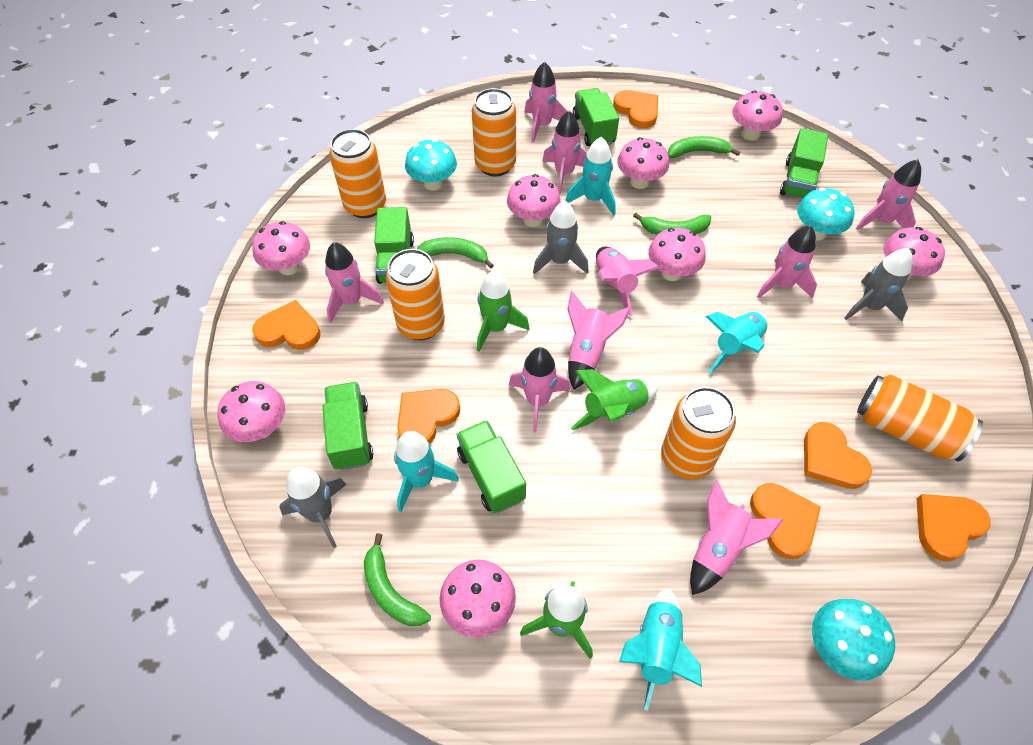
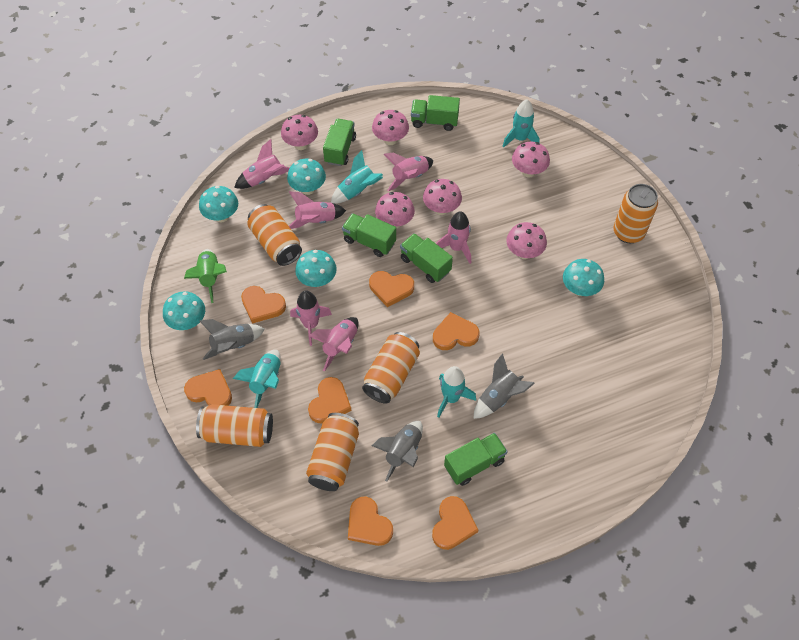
green banana: [364,533,431,626] [417,237,494,268] [633,213,711,235] [668,136,740,158] = 4 -> none = 0
green rocket: [477,271,529,352] [520,581,593,659] [571,369,658,430] = 3 -> [184,249,227,303] = 1
orange heart: [252,300,321,350] [397,389,460,444] [613,90,658,128] [750,483,821,559] [804,422,872,489] [917,494,991,561] = 6 -> [184,369,232,406] [241,286,286,323] [308,377,352,424] [348,496,393,546] [369,271,414,307] [432,496,478,550] [433,312,480,350] = 7
pink mushroom: [218,381,285,442] [252,221,310,275] [440,560,516,637] [507,174,561,227] [617,137,669,189] [648,228,706,281] [732,91,783,141] [883,227,945,280] = 8 -> [281,115,318,150] [372,110,409,145] [375,192,415,228] [423,179,462,215] [506,222,547,259] [512,142,550,178] = 6
pink rocket: [325,242,384,323] [509,347,570,432] [524,62,568,143] [542,111,587,194] [567,291,631,390] [596,247,659,317] [690,480,784,595] [757,225,817,299] [856,159,921,230] = 9 -> [234,139,289,189] [289,191,346,229] [290,291,332,346] [309,317,359,371] [383,152,433,191] [436,211,471,264] = 6
turquoise mushroom: [405,139,457,191] [797,188,855,241] [812,599,895,681] = 3 -> [163,291,205,330] [199,186,238,222] [287,159,326,195] [295,250,337,287] [563,259,604,296] = 5

